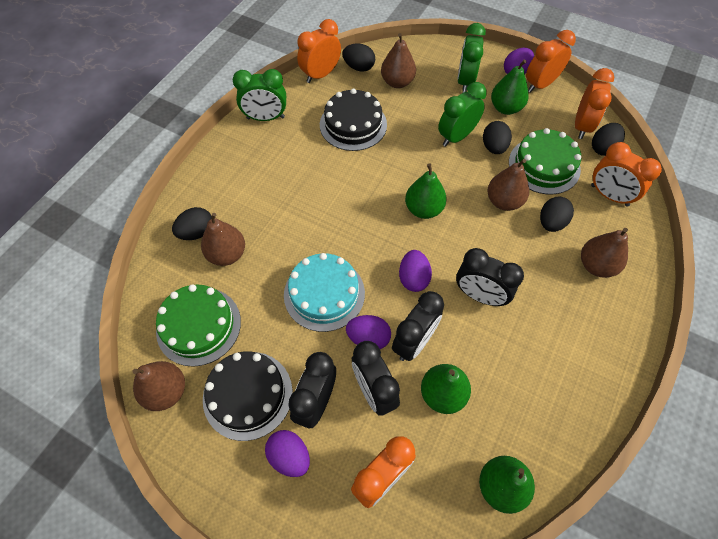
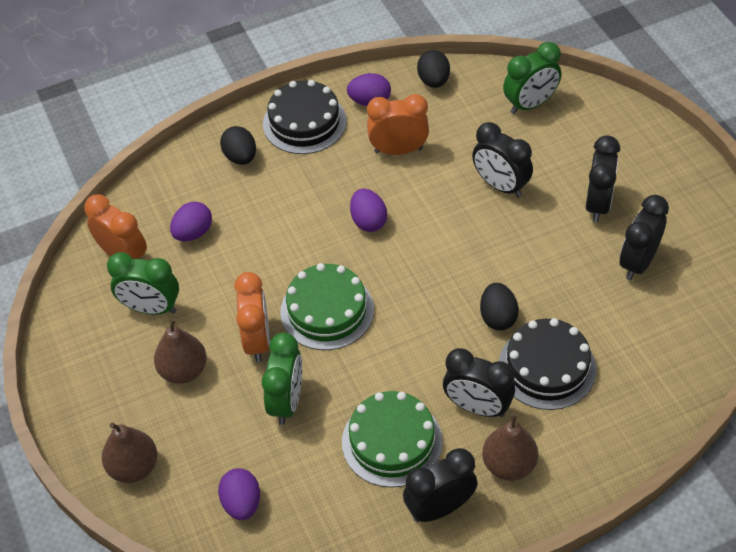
black clock: [288,352,336,428] [352,341,400,416] [392,291,444,361] [456,248,524,306] = 4 -> [403,448,478,522] [443,348,515,417] [472,122,533,198] [586,135,620,222] [620,195,669,280] = 5
black egg: [172,207,212,240] [342,43,375,72] [483,121,512,154] [540,196,574,232] [592,123,625,156] = 5 -> [220,126,256,165] [417,50,450,88] [480,283,519,330] = 3
brown pear: [132,361,185,411] [201,213,245,266] [381,33,416,88] [487,159,529,211] [581,228,628,278] = 5 -> [102,422,157,483] [154,318,207,384] [482,413,538,481] = 3
green pear: [405,163,447,219] [421,364,471,414] [479,456,535,514] [491,60,529,115] = 4 -> none = 0
orange clock: [297,19,341,83] [351,436,416,508] [526,30,576,93] [575,68,614,139] [591,142,662,207] = 5 -> [85,194,147,259] [234,272,270,362] [367,94,429,155] = 3
turquoise cake: [284,253,365,332] = 1 -> none = 0

